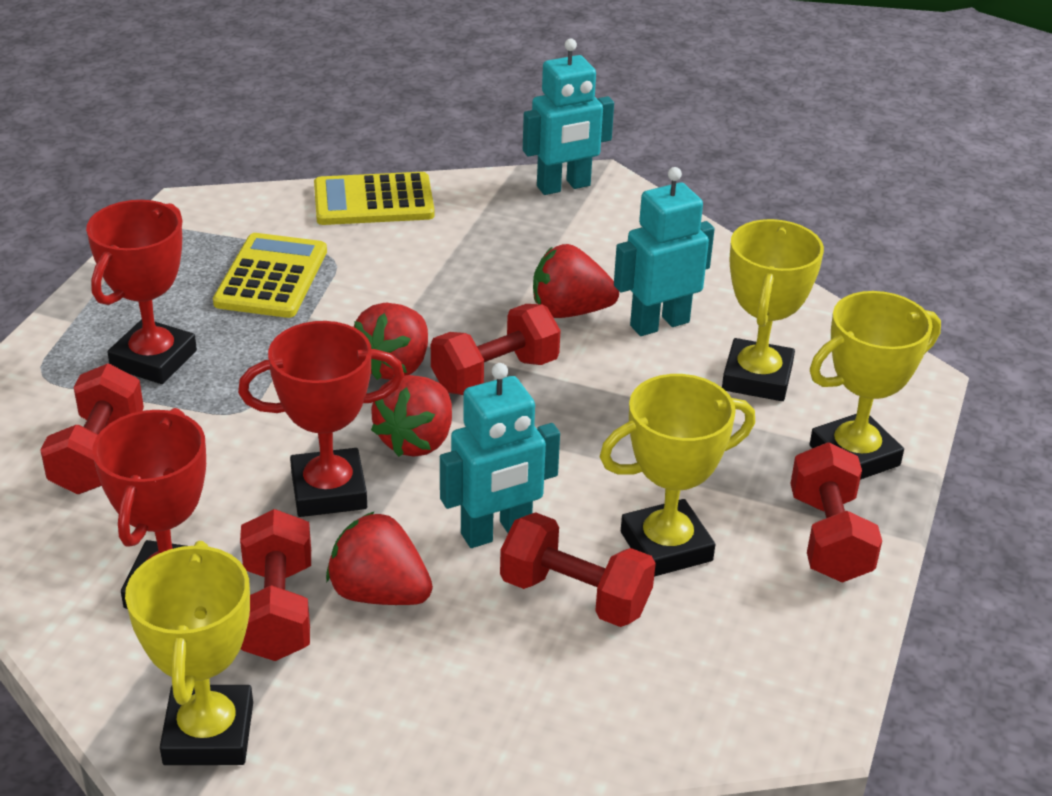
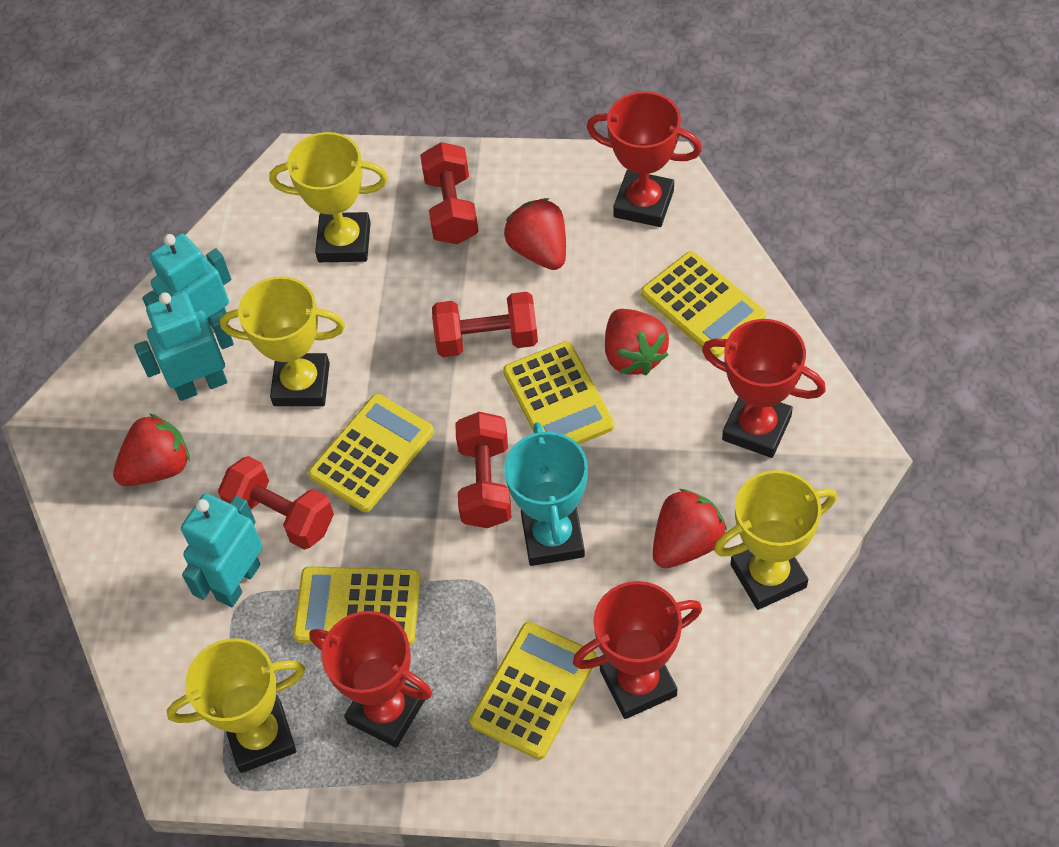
red dumbbell: [40,364,144,494] [240,509,311,661] [431,304,561,395] [500,512,656,627] [790,442,882,583] = 5 -> [218,456,334,550] [420,142,479,244] [432,292,538,357] [455,412,511,528] = 4
red trophy: [86,200,197,384] [92,408,206,609] [238,321,404,517] = 3 -> [309,611,432,748] [573,581,702,719] [587,91,702,227] [702,319,826,458] = 4
turquoise trophy: none = 0 -> [504,422,588,566] = 1
yellow calculator: [213,233,327,318] [314,172,435,225] = 2 -> [293,566,421,646] [308,394,434,512] [470,622,597,760] [503,341,614,445] [641,251,766,358] = 5

